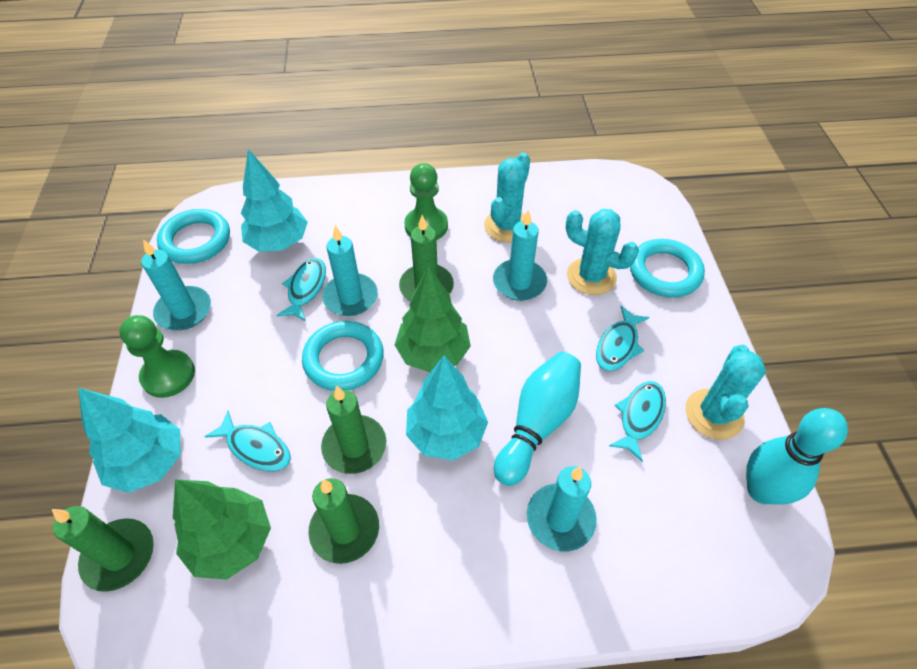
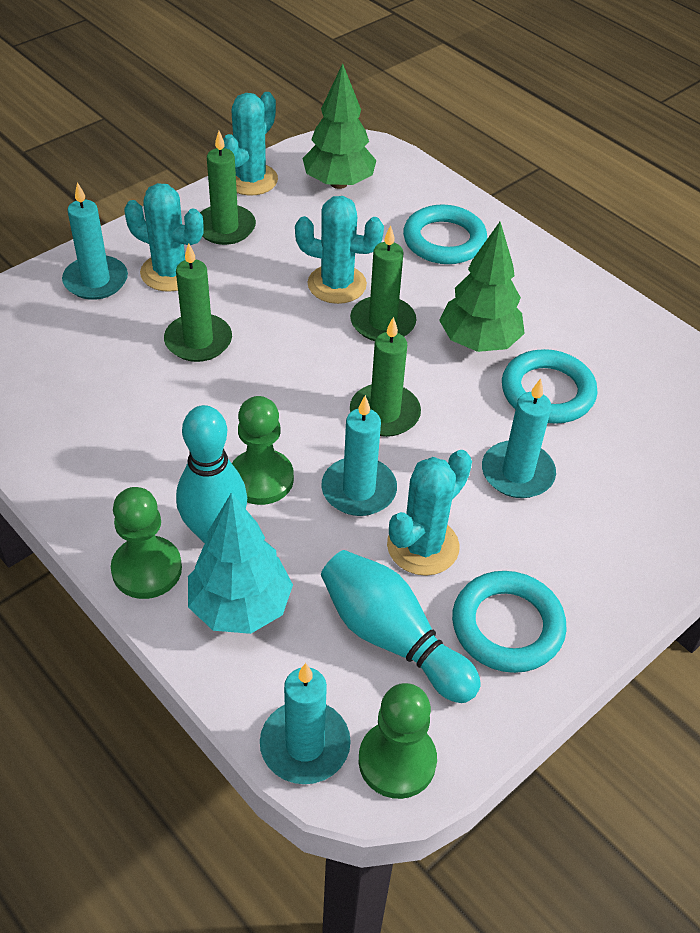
green pawn: [119,315,195,398] [404,163,448,240] = 2 -> [111,487,182,599] [232,396,294,505] [359,683,437,799] = 3
turquoise cactus: [484,152,530,243] [566,209,639,295] [686,345,766,440] = 3 -> [124,183,204,292] [223,92,278,196] [295,196,384,304] [387,450,472,576] = 4
turquoise fish: [204,411,291,471] [276,258,326,321] [596,306,650,371] [609,381,666,461] = 4 -> none = 0
turquoise tree: [78,388,180,493] [241,149,308,252] [406,356,488,460] = 3 -> [188,492,293,634] = 1

